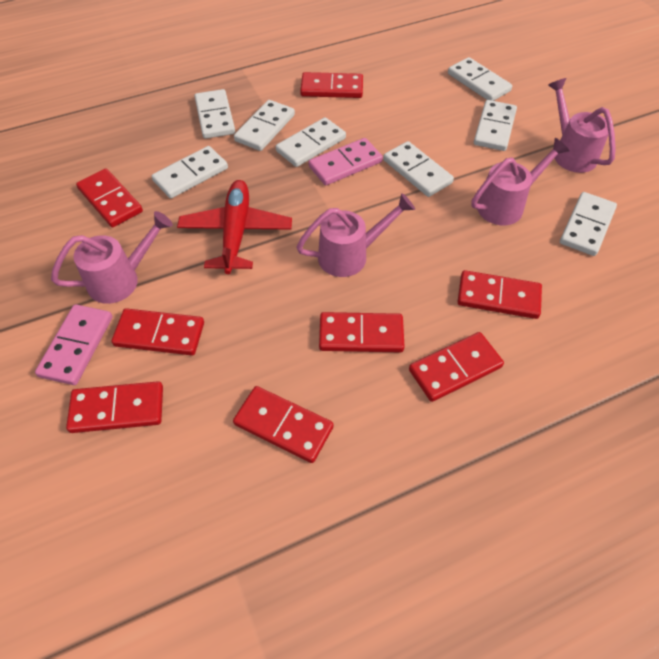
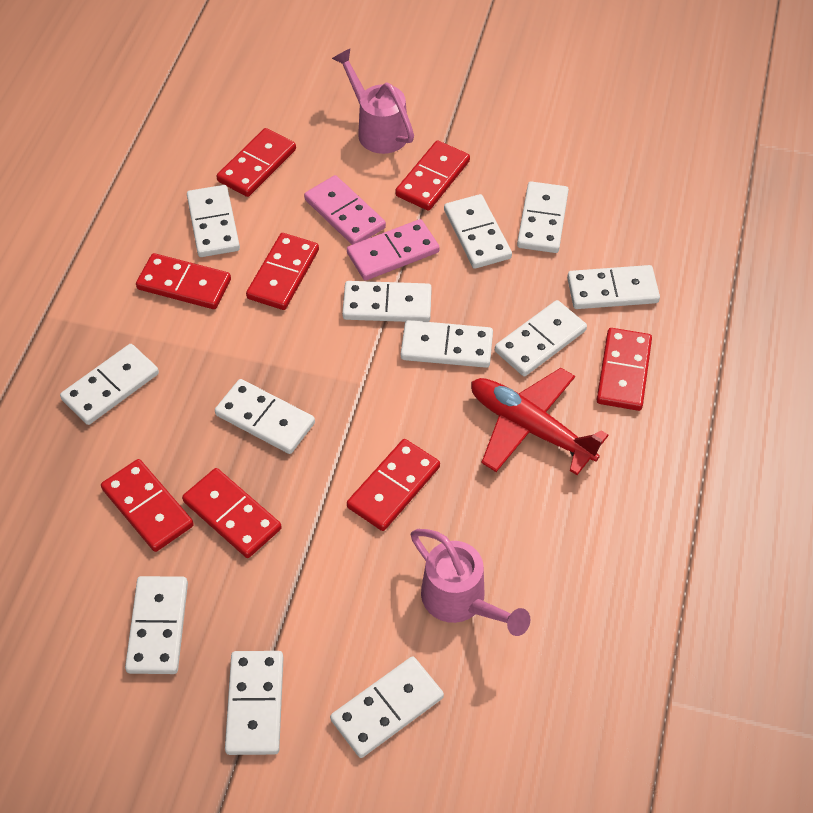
pink watering can: [51,211,173,304] [296,193,415,277] [471,138,570,225] [548,78,616,173] = 4 -> [332,49,414,154] [411,529,530,636] = 2
white domino: [152,146,228,198] [195,89,235,139] [234,100,295,151] [276,117,346,167] [383,141,454,197] [448,57,512,101] [474,100,517,151] [560,192,617,256] = 8 -> [60,344,159,425] [125,576,188,674] [187,185,240,257] [215,379,315,454] [225,651,284,755] [330,656,444,758] [342,281,432,322] [401,320,493,368] [444,194,512,269] [495,300,587,376] [517,181,569,253] [567,265,660,309] = 12

